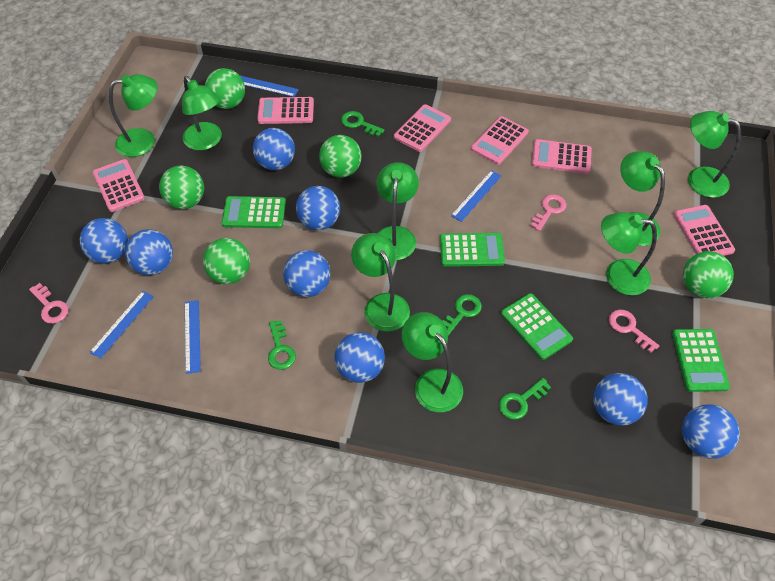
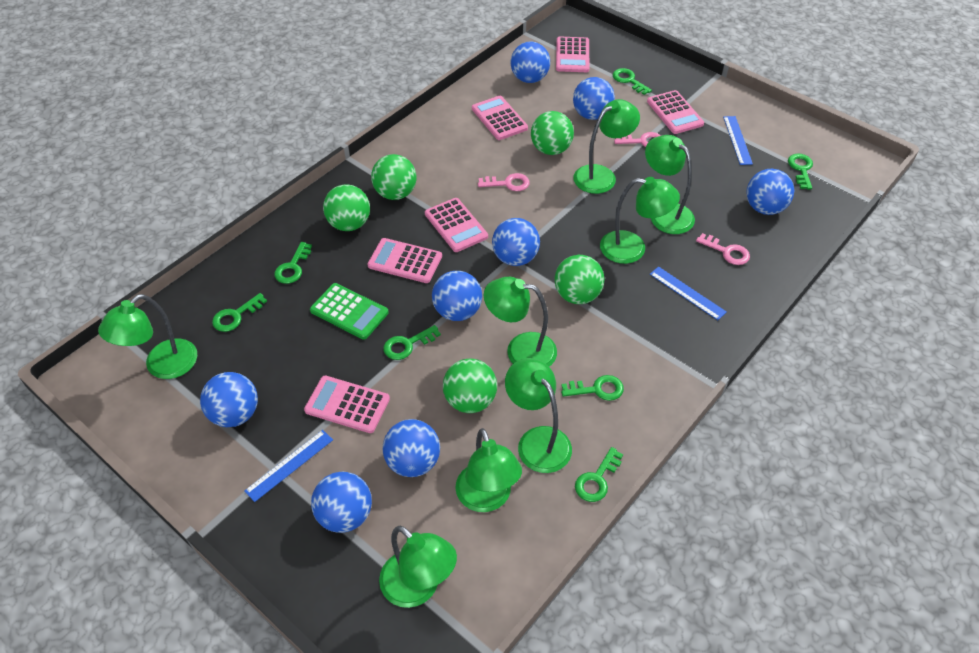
blue ruler: [89,291,154,359] [185,300,201,374] [240,76,299,97] [451,170,502,222] = 4 -> [244,430,333,502] [650,266,727,320] [723,116,753,165] = 3
green calculator: [222,196,286,228] [440,233,505,267] [501,293,573,360] [672,329,730,392] = 4 -> [310,283,389,340] = 1
green key: [268,320,296,370] [341,111,384,137] [442,294,482,336] [499,378,551,419] = 4 -> [212,293,267,332] [274,242,312,284] [384,325,441,360] [561,375,624,401] [575,447,623,502] [613,68,652,95] [788,153,813,189] = 7

